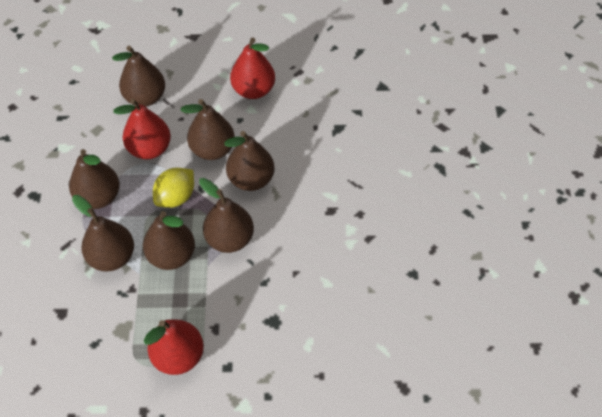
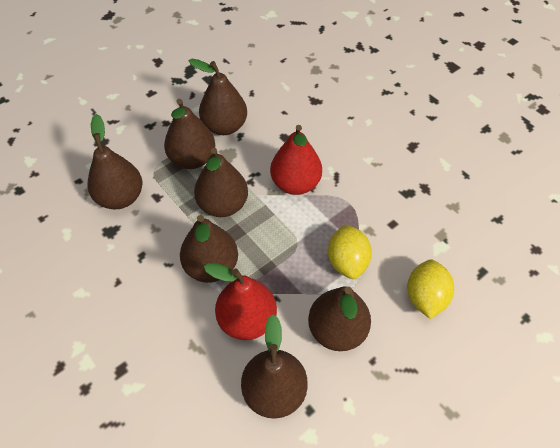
red pear: [114,99,171,159] [144,319,204,375] [230,37,275,99] = 3 -> [204,263,277,340] [270,125,322,195] = 2
yellow lemon: [153,168,194,208] = 1 -> [328,224,372,279] [407,259,454,319] = 2

